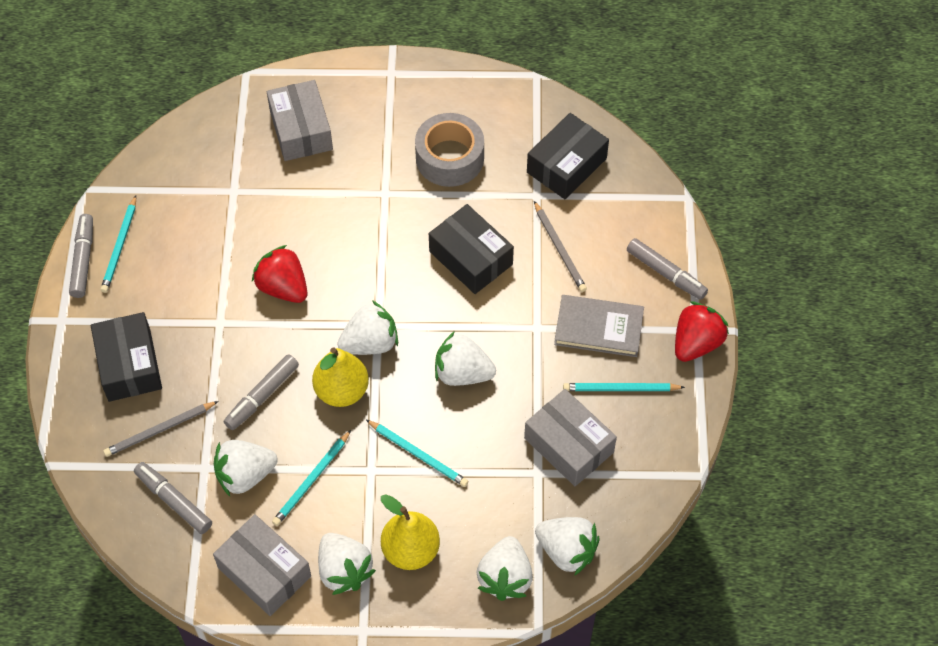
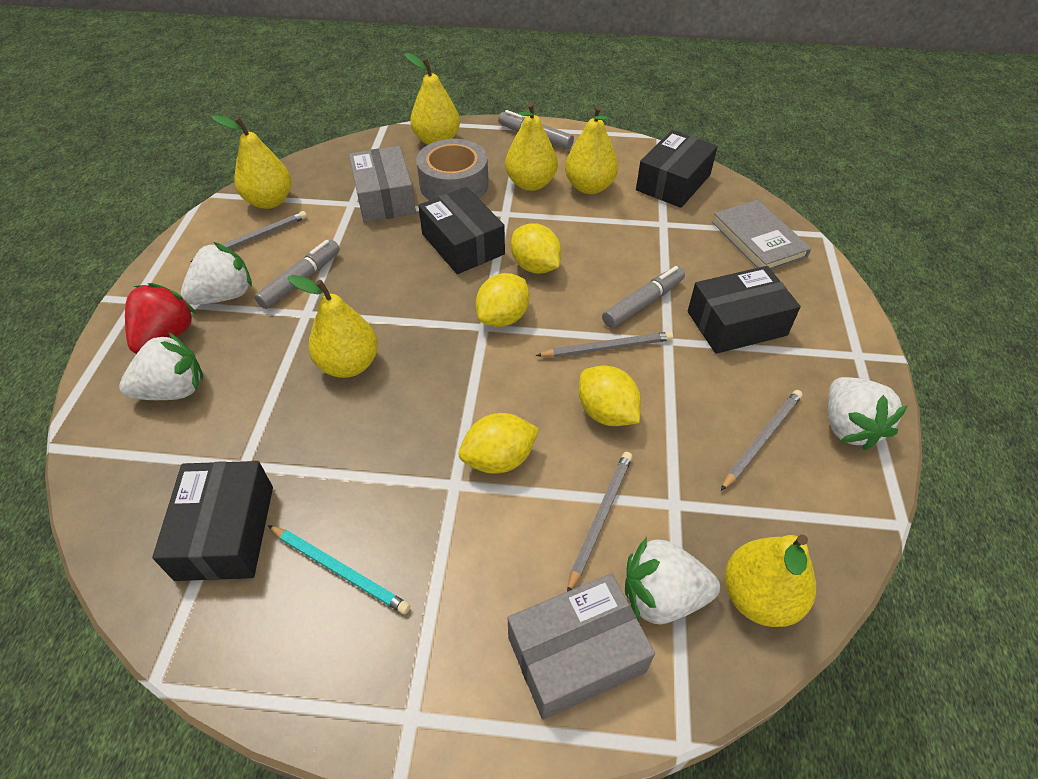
black box: [91,312,162,402] [429,204,514,294] [527,113,609,199] = 3 -> [152,461,273,581] [418,187,505,274] [636,130,718,208] [688,266,801,354] = 4
grey box: [213,514,311,616] [267,80,333,161] [524,389,617,486] = 3 -> [349,146,416,223] [508,573,655,720] = 2
grey marker: [69,214,93,298] [134,462,212,534] [224,354,299,430] [627,238,708,300] = 4 -> [254,240,340,309] [498,110,574,150] [602,266,685,328] = 3
grey pencil: [103,401,219,457] [534,201,587,292] = 2 -> [190,211,307,262] [536,331,673,358] [567,452,632,592] [721,390,802,491] = 4
red strawberry: [252,245,307,303] [675,302,729,362] = 2 -> [125,283,196,354] = 1
turquoise pencil: [100,195,136,293] [272,430,351,526] [366,420,468,487] [563,383,685,391] = 4 -> [268,525,410,614] = 1
white strawberry: [214,440,278,496] [318,533,376,595] [337,300,398,355] [435,331,496,386] [477,536,533,601] [535,517,600,576] = 6 -> [119,333,203,400] [181,242,252,305] [625,537,720,624] [828,377,908,450] = 4
yellow lemon: none = 0 -> [459,413,539,474] [476,273,529,327] [511,223,561,274] [578,366,641,426] = 4
yellow pear: [312,347,369,407] [381,494,440,570] = 2 -> [212,115,291,209] [288,275,378,378] [405,53,460,145] [505,102,558,191] [565,105,618,194] [725,535,816,627] = 6

